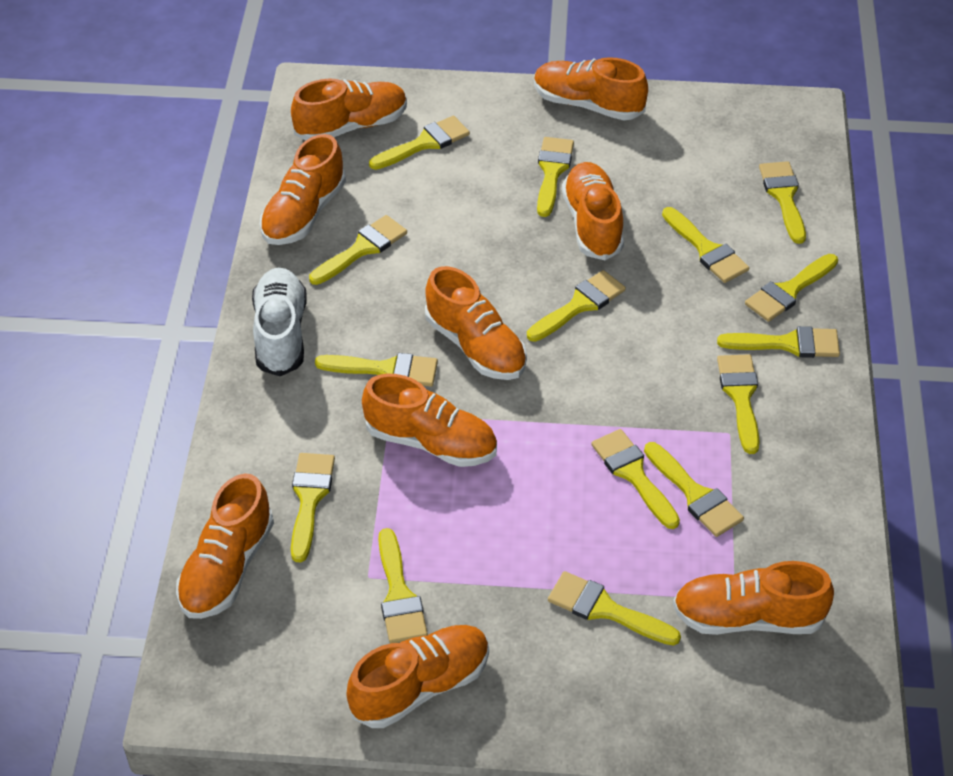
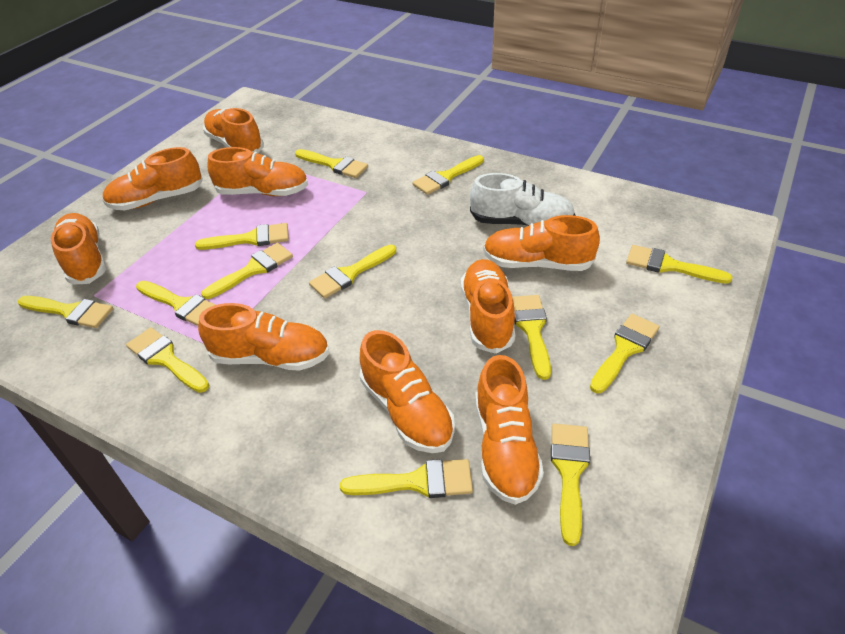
yellow brush: [291,453,335,562] [309,215,407,285] [315,353,438,387] [369,116,470,170] [378,528,428,644] [527,270,626,342] [537,137,574,217] [548,571,681,646] [591,429,680,529] [644,442,744,537] [662,207,749,283] [717,326,840,358] [717,354,760,454] [745,254,838,322] [759,161,806,244] = 15 -> [18,296,113,328] [126,327,209,393] [136,281,216,326] [195,223,289,250] [201,243,293,299] [295,149,368,178] [309,245,396,298] [340,459,473,498] [412,155,484,195] [512,295,551,380] [551,424,590,546] [590,314,659,393] [626,245,733,284] = 13

